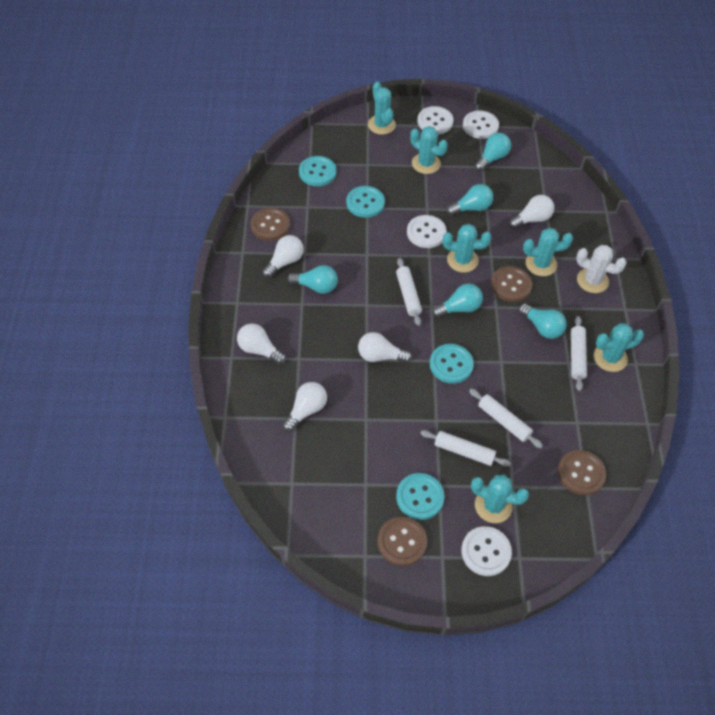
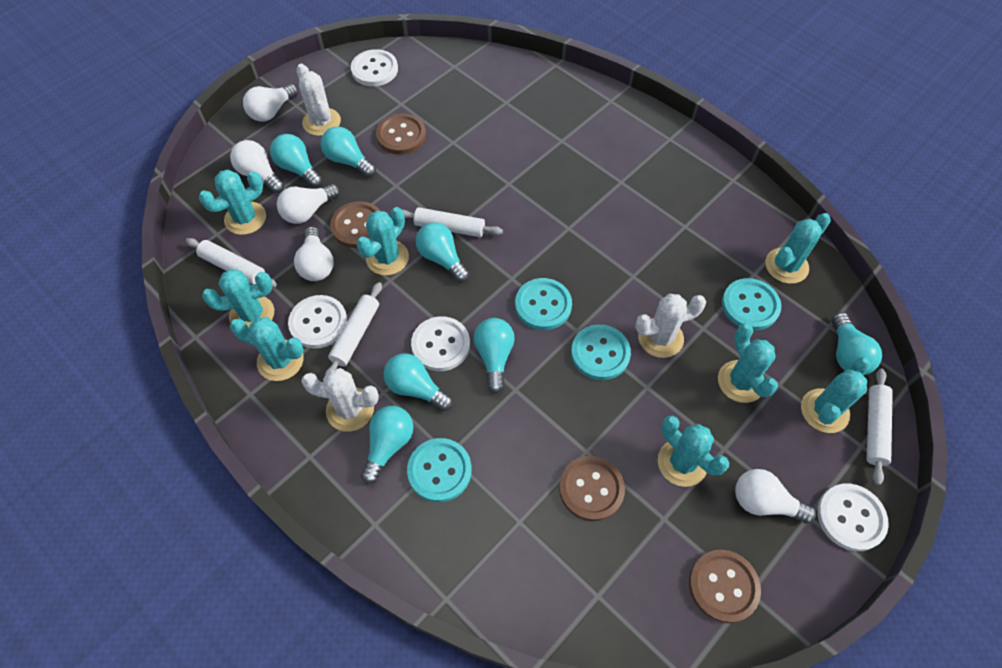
turquoise cactus: [368,81,396,135] [410,126,448,174] [443,224,491,272] [471,475,529,523] [523,228,573,276] [594,323,644,372] = 6 -> [199,170,266,235] [202,269,274,327] [230,317,304,381] [356,207,409,275] [658,416,729,487] [718,323,778,403] [765,213,831,284] [801,357,871,433] = 8
turquoise light bulb: [287,265,338,294] [432,284,483,318] [446,184,493,216] [475,133,511,171] [519,304,567,339] = 5 -> [270,134,322,188] [321,127,376,177] [361,406,413,484] [384,353,453,411] [416,222,469,282] [474,318,515,394] [831,312,882,375] = 7
white cactus: [576,245,627,293] = 1 -> [296,64,341,136] [301,368,379,432] [635,294,706,358] = 3

